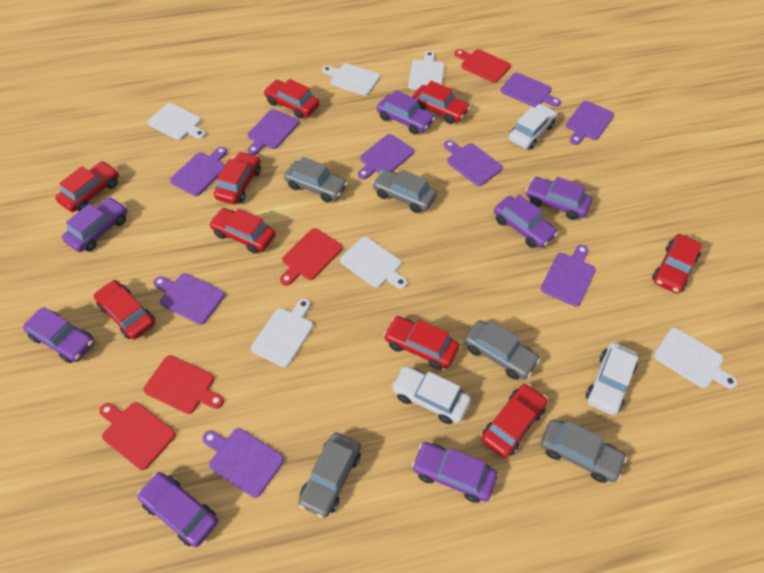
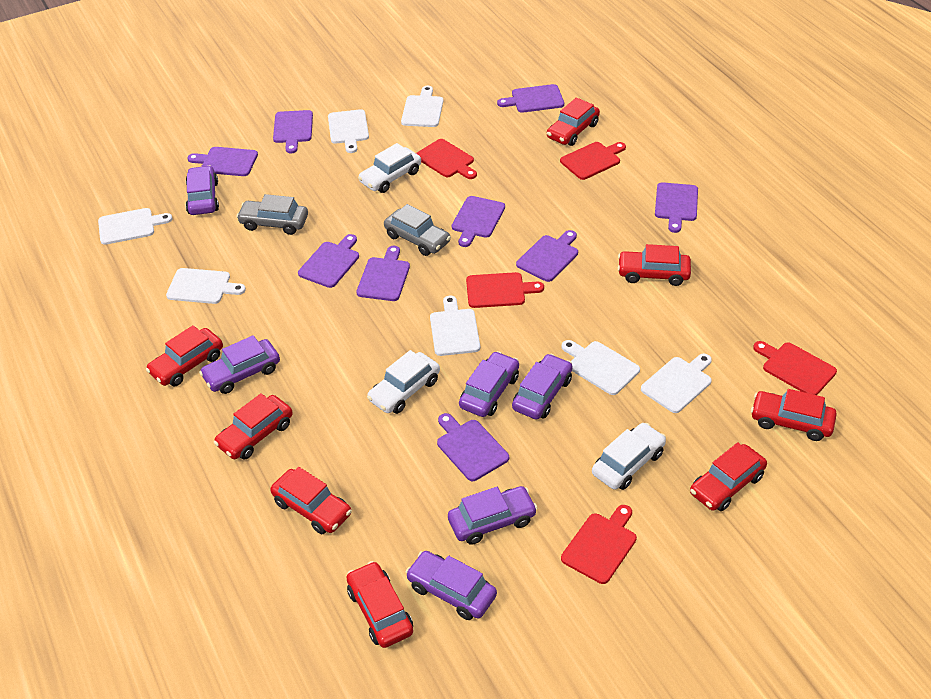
grey car: [284,157,348,203] [298,432,361,518] [372,169,437,213] [464,320,540,380] [541,419,627,483] = 5 -> [236,194,308,235] [384,204,451,256] = 2
purple car: [23,307,94,363] [62,197,127,252] [137,472,218,547] [377,90,435,135] [412,442,497,503] [494,195,558,248] [526,177,592,220] = 7 -> [186,165,219,215] [199,335,280,394] [406,551,497,620] [448,486,537,545] [459,351,519,417] [512,354,573,420] = 6
red car: [55,161,119,212] [94,280,155,340] [209,208,276,254] [214,151,261,204] [264,79,320,119] [383,316,459,370] [412,81,470,124] [481,383,548,458] [652,234,702,293] = 9 -> [146,325,223,386] [214,393,293,460] [270,467,352,534] [346,561,413,648] [547,98,600,146] [618,244,691,286] [690,442,767,511] [751,389,837,441] = 8
red cutting board: [99,402,176,470] [144,355,224,414] [280,228,342,286] [455,49,511,83] = 4 -> [416,139,477,179] [466,272,544,308] [560,142,626,180] [561,505,637,584] [753,341,837,395] = 5
white cutting board: [147,103,206,140] [251,298,313,367] [322,63,380,96] [340,237,407,289] [408,51,445,90] [654,328,738,389] = 6 -> [98,208,173,245] [166,268,246,304] [328,109,369,153] [401,86,443,127] [430,296,480,356] [562,340,640,395] [641,354,712,413] = 7

